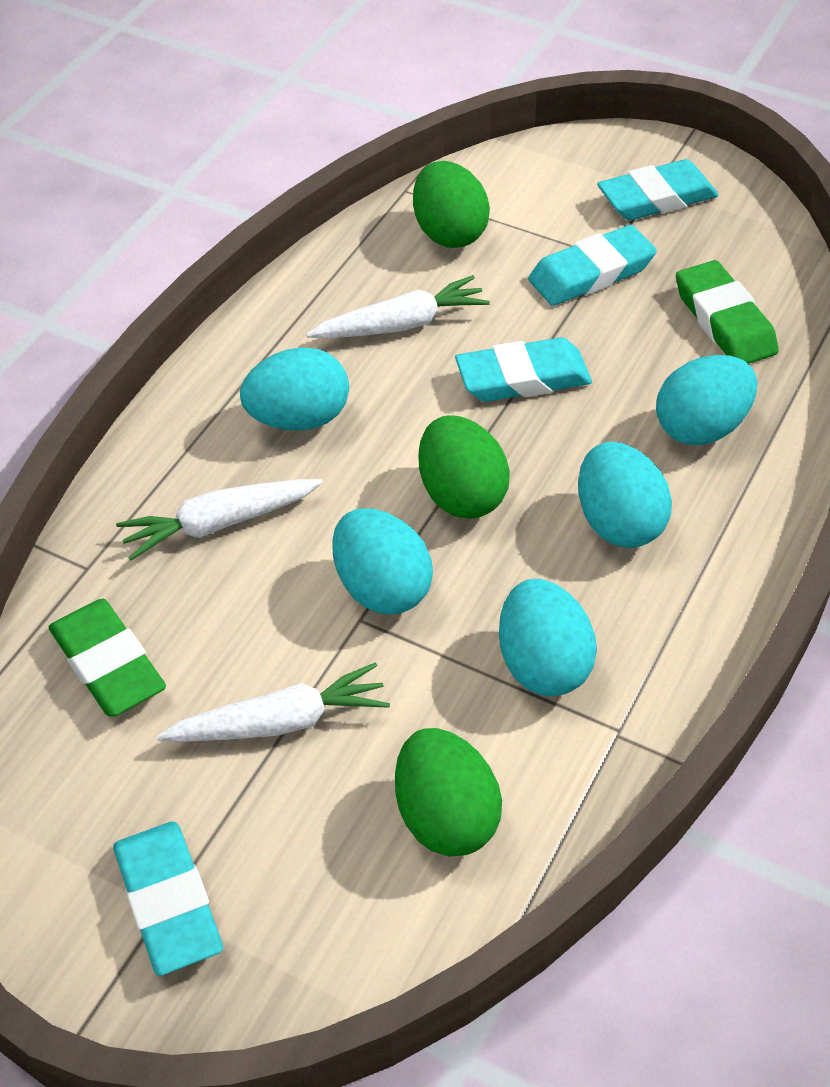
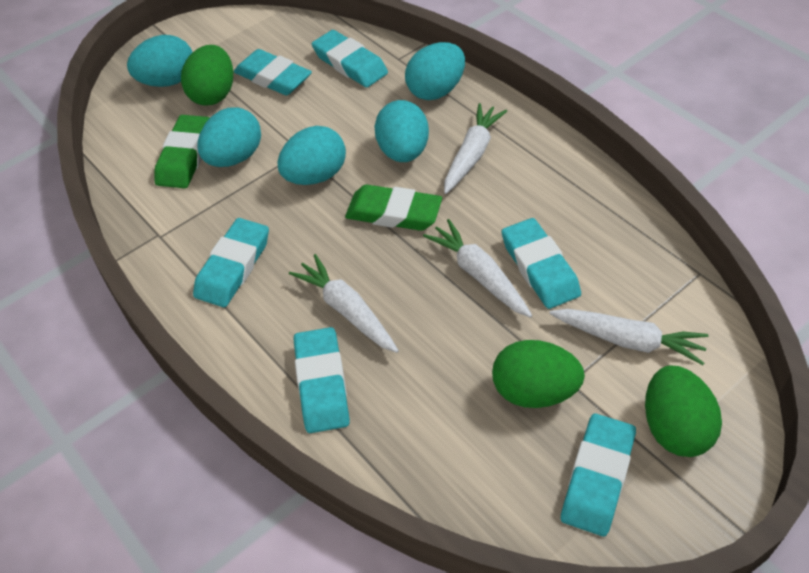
turquoise eraser: [113,821,223,976] [455,337,592,402] [528,225,657,306] [597,159,719,220] = 4 -> [193,218,269,307] [234,49,312,95] [294,327,350,433] [312,30,388,88] [502,218,581,309] [561,414,636,537] = 6
white carrot: [116,479,323,560] [157,662,390,742] [306,275,490,338] = 3 -> [289,254,399,353] [423,219,532,318] [444,103,507,194] [549,309,709,365] = 4

